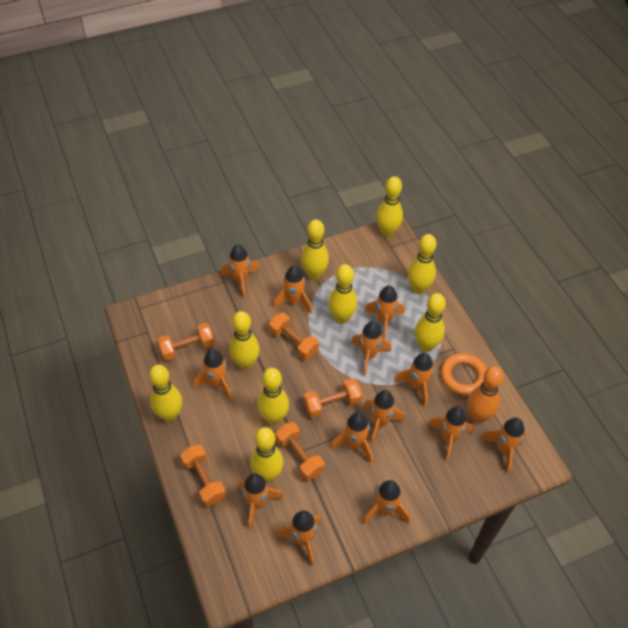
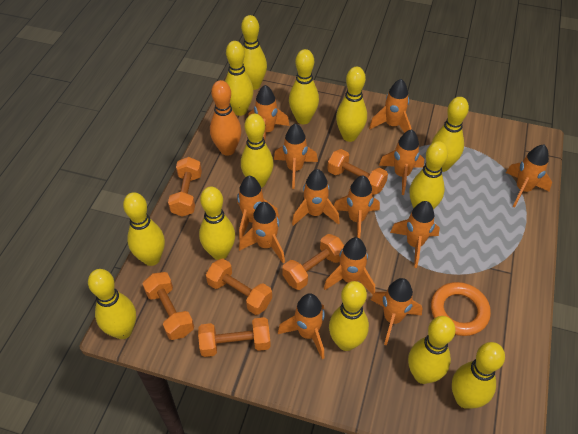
orange dumbbell: [157,323,215,361] [180,444,226,506] [269,313,319,360] [275,422,324,481] [303,378,362,418] = 5 -> [143,272,194,340] [168,157,202,217] [198,317,271,357] [206,259,272,315] [282,234,344,290] [327,149,388,195] = 6
yellow bowling pin: [149,365,182,422] [229,311,260,370] [250,427,283,482] [257,368,289,425] [301,219,329,280] [328,264,357,324] [376,176,403,237] [407,234,437,294] [415,293,446,352] = 9 -> [88,269,136,339] [123,192,165,266] [199,187,235,260] [225,41,253,116] [241,15,267,90] [241,114,274,188] [289,49,319,124] [329,281,369,351] [336,67,367,142] [408,316,456,384] [410,141,448,209] [431,97,469,172] [452,342,505,409] = 13

